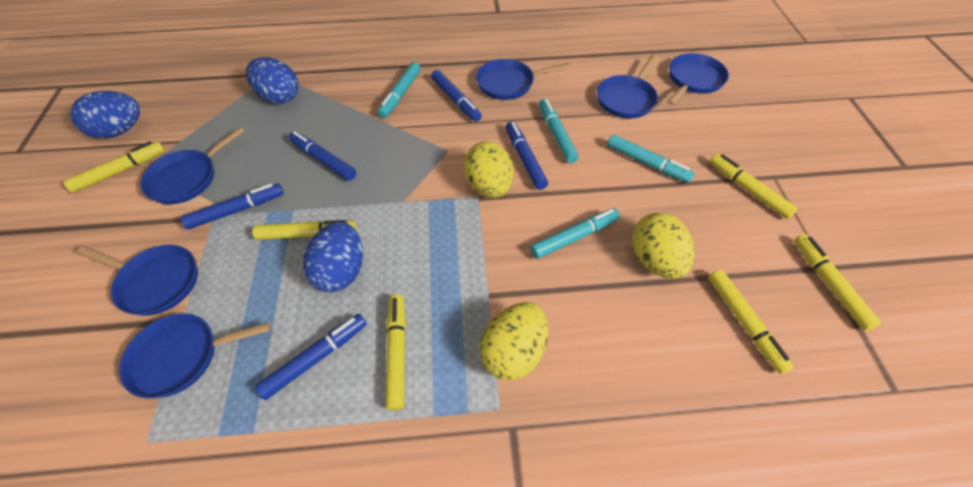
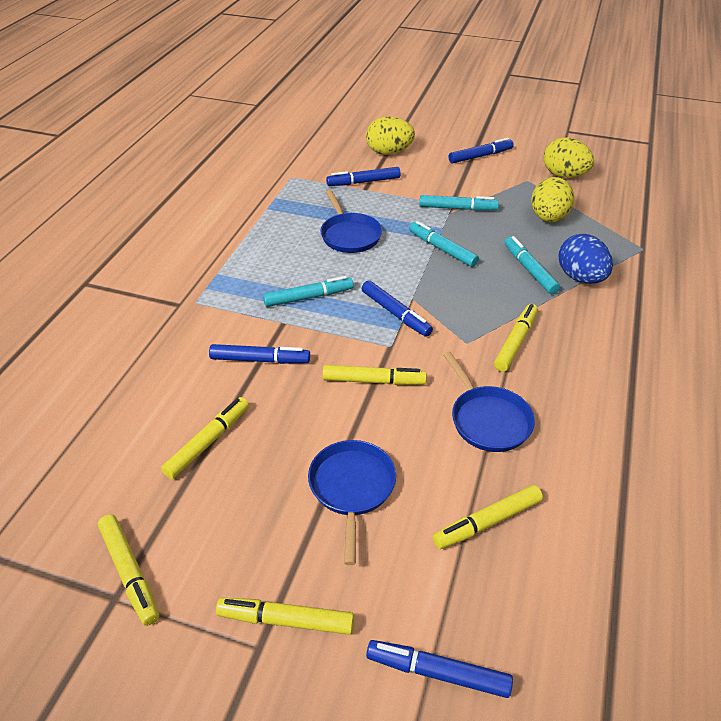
blue egg: [70,91,140,139] [246,57,299,104] [302,222,363,292] = 3 -> [558,234,613,284] = 1
blue pan: [77,245,198,316] [119,313,270,398] [140,127,244,204] [476,59,570,100] [597,54,658,118] [667,53,729,105] = 6 -> [308,440,396,565] [320,190,382,253] [443,352,535,452] = 3

